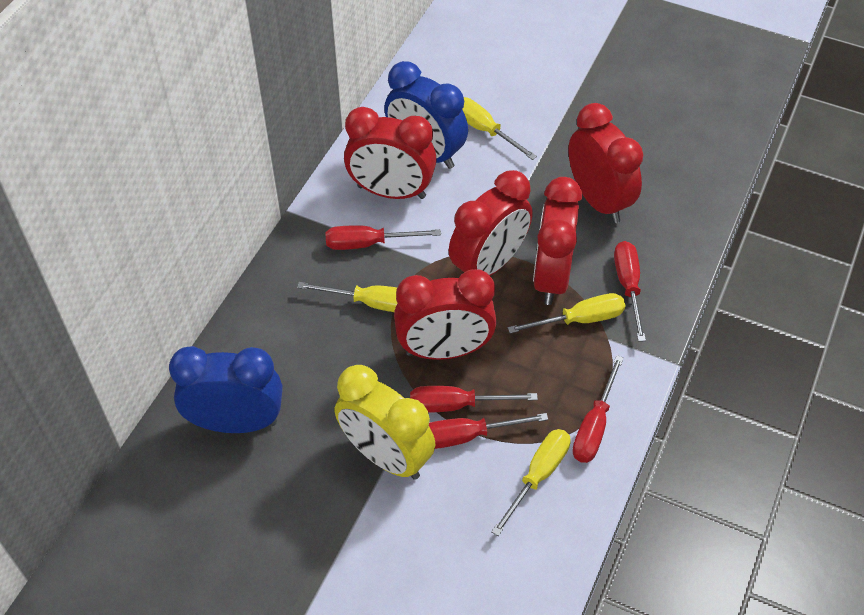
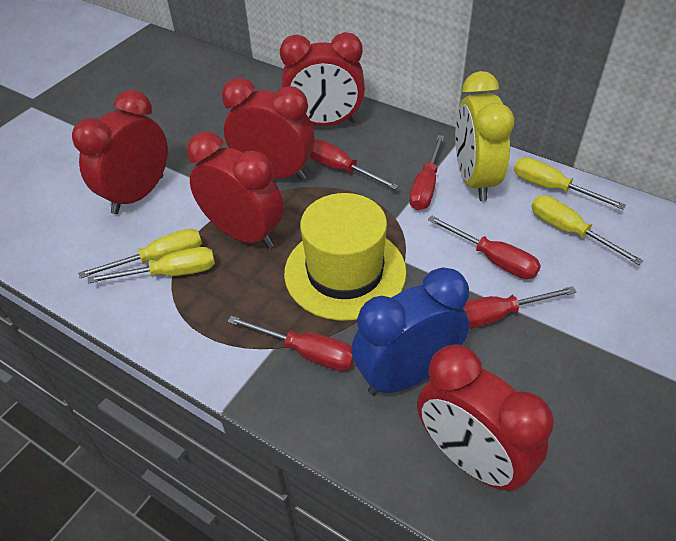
blue clock: [169,346,282,433] [384,61,468,169] = 2 -> [351,267,469,395] = 1
yellow hat: none = 0 -> [284,193,406,321] = 1

